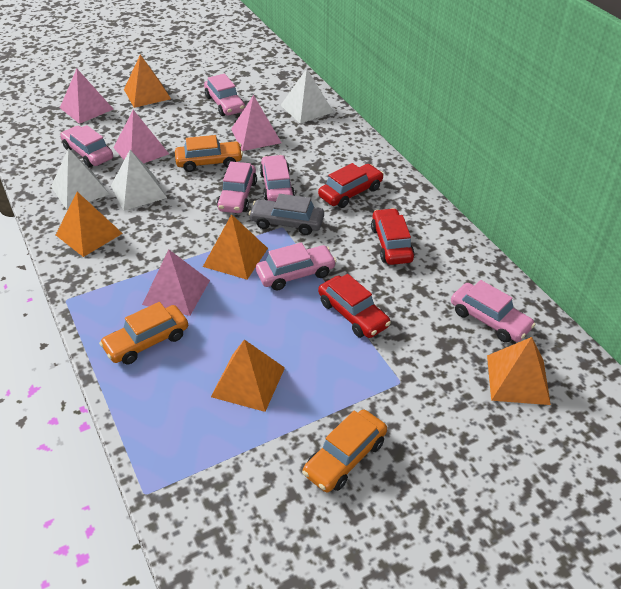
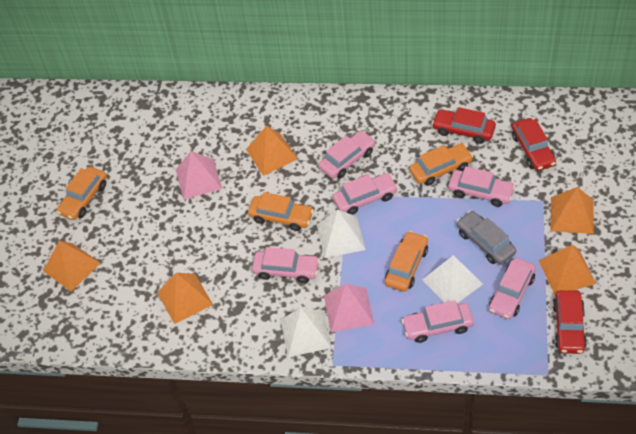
orange car: [99,302,188,364] [175,135,243,172] [302,410,387,492] = 3 -> [57,167,107,220] [248,192,314,231] [385,231,428,292] [409,143,473,186] = 4
pink pyramid: [60,69,114,124] [113,110,169,164] [142,249,210,316] [231,95,282,151] = 4 -> [176,151,222,199] [324,284,374,332] = 2

